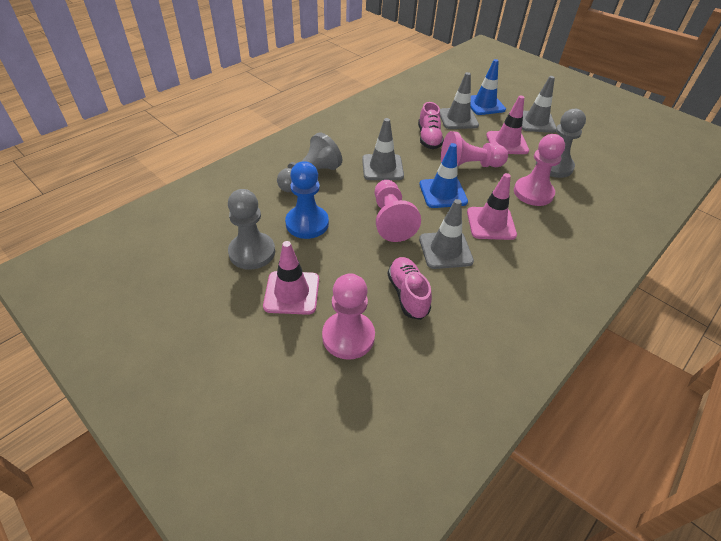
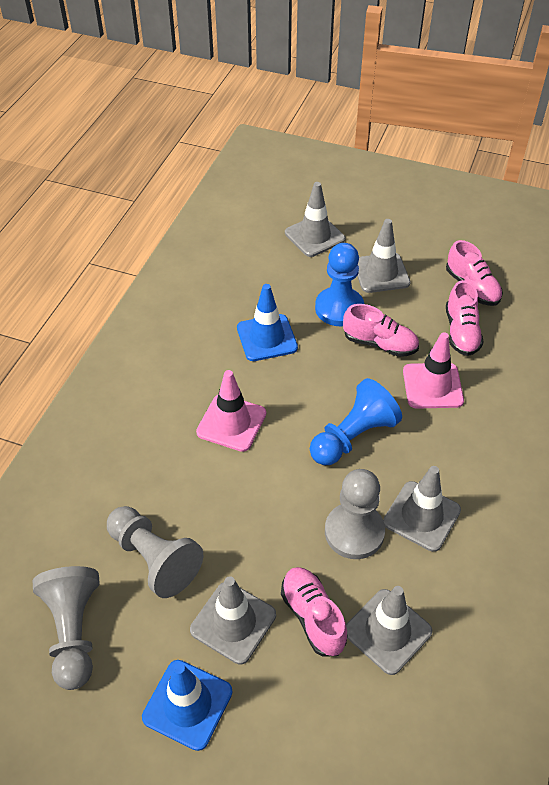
blue pawn: [285,161,329,239] = 1 -> [310,378,402,465] [315,243,364,326] = 2
grey traffic cone: [362,118,404,180] [419,199,474,269] [440,72,479,129] [522,76,557,133] = 4 -> [190,576,276,664] [285,182,345,257] [346,586,432,675] [357,219,410,293] [383,466,461,552] = 5
pink pawn: [322,273,375,360] [375,180,421,242] [441,131,508,167] [514,134,565,206] = 4 -> none = 0
pink shoe: [387,257,432,320] [418,102,444,149] = 2 -> [281,567,348,656] [343,304,419,357] [446,240,503,306] [446,280,483,356] = 4
pink traffic cone: [263,241,319,315] [467,173,517,240] [486,95,529,154] = 3 -> [196,370,266,452] [403,333,464,409] = 2

